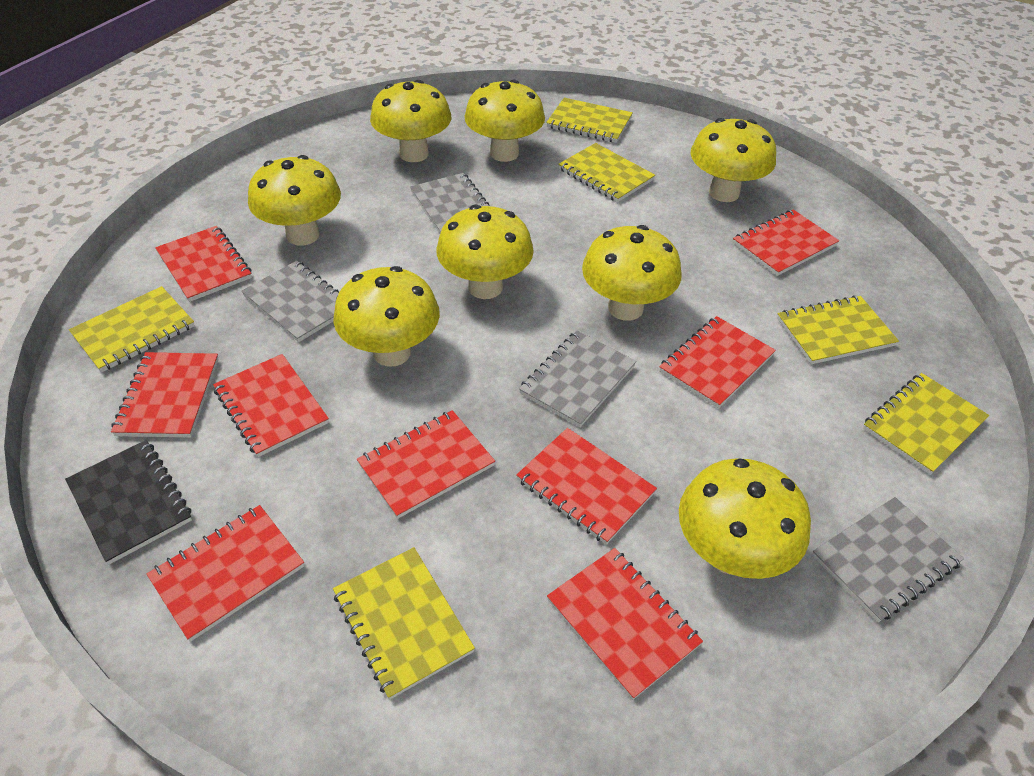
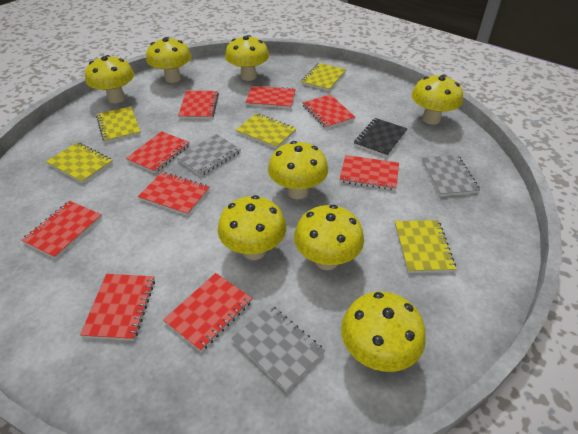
grey notebook: [241,261,339,342] [410,173,489,233] [519,331,637,427] [812,497,964,622] = 4 -> [176,134,241,176] [231,305,325,392] [421,155,480,196] = 3
yellow notebook: [69,286,195,372] [333,547,475,699] [546,98,633,143] [558,143,655,202] [777,295,899,364] [863,373,989,475] = 6 -> [46,142,113,184] [96,106,141,143] [236,113,297,149] [301,63,346,91] [395,220,456,273] = 5

